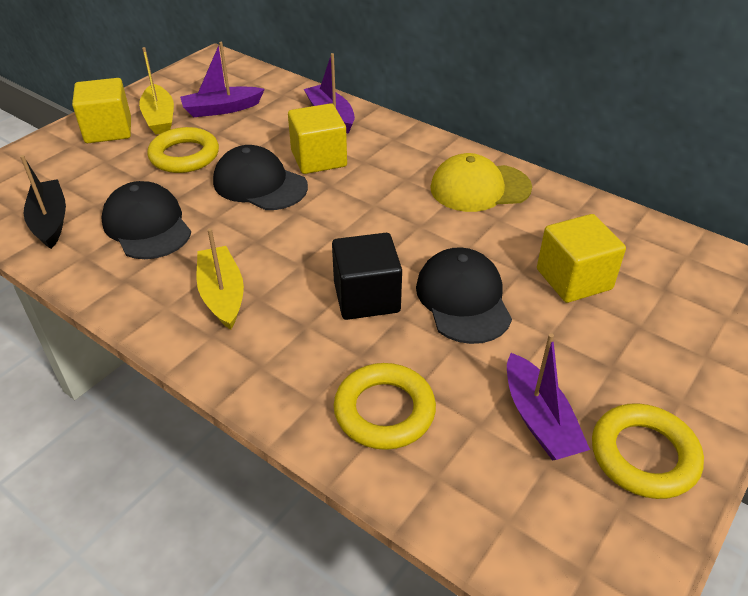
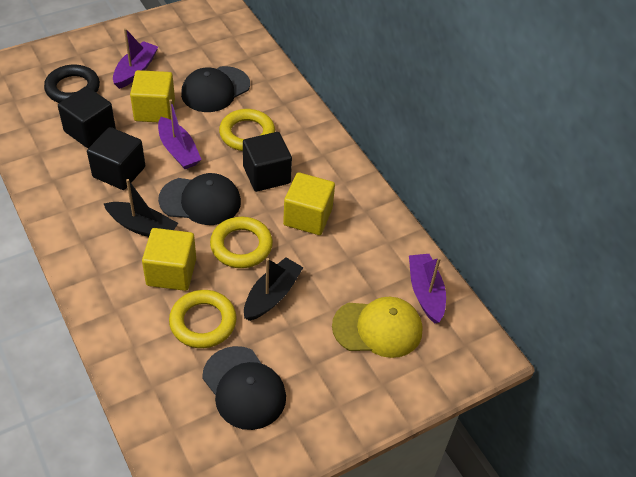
black boat: [20,155,66,249] = 1 -> [104,179,178,237] [244,257,304,321] = 2
black cube: [332,233,402,320] = 1 -> [58,86,116,148] [87,127,145,190] [243,132,292,192] = 3
black ring: none = 0 -> [44,64,100,103] = 1
yellow boat: [139,47,174,135] [197,228,244,330] = 2 -> none = 0

